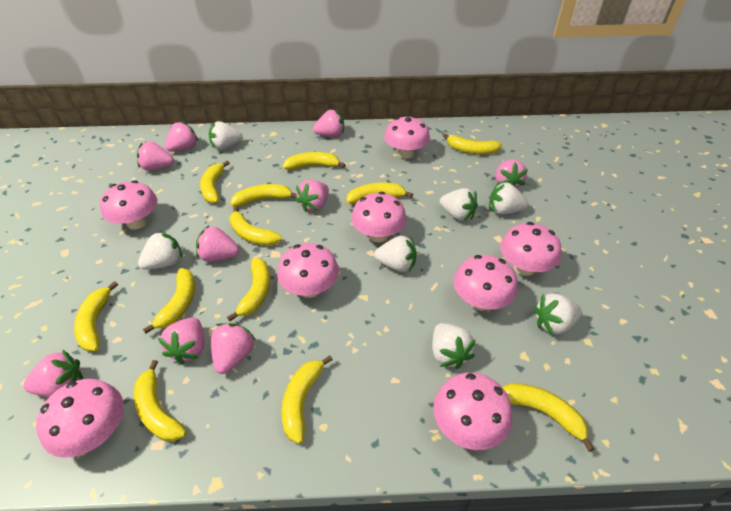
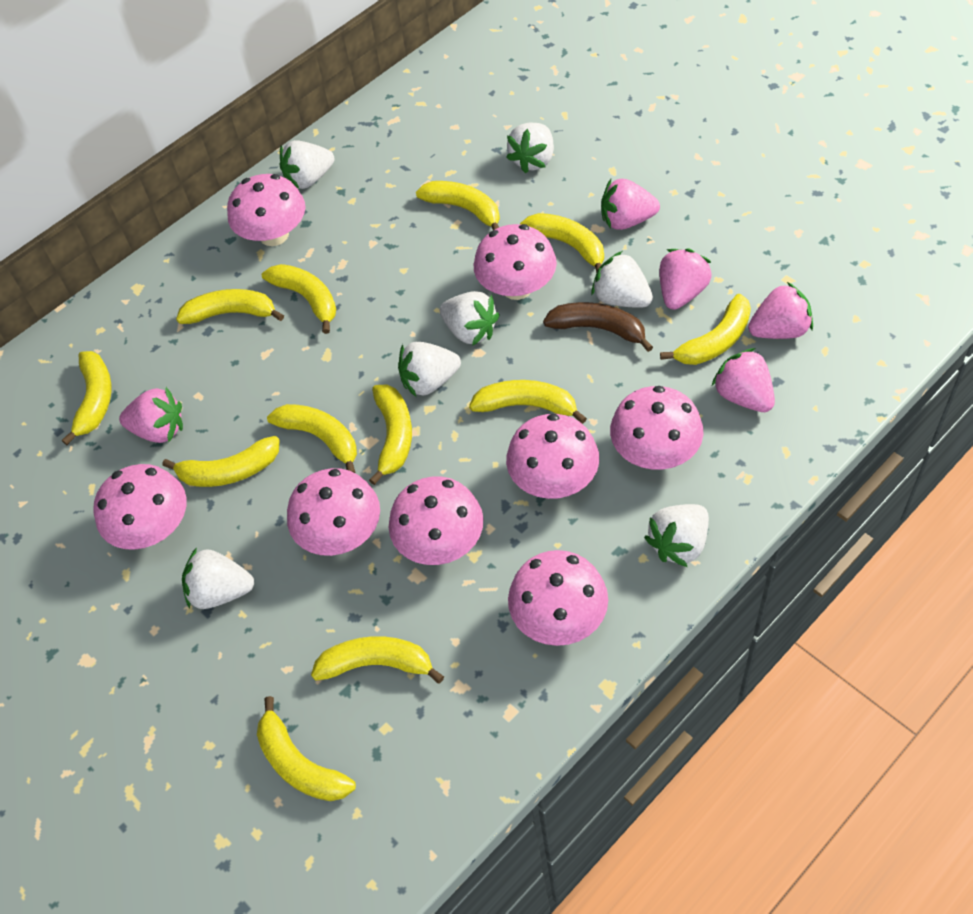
brown banana: none = 0 -> [543,302,653,352] = 1
pink strawberry: [23,350,83,397] [137,141,174,171] [158,317,204,364] [165,121,199,152] [196,226,239,262] [211,323,256,374] [295,180,329,212] [313,110,344,137] [496,159,528,188] = 9 -> [119,387,183,443] [601,179,660,230] [659,248,712,310] [712,348,775,412] [748,282,813,339] = 5

